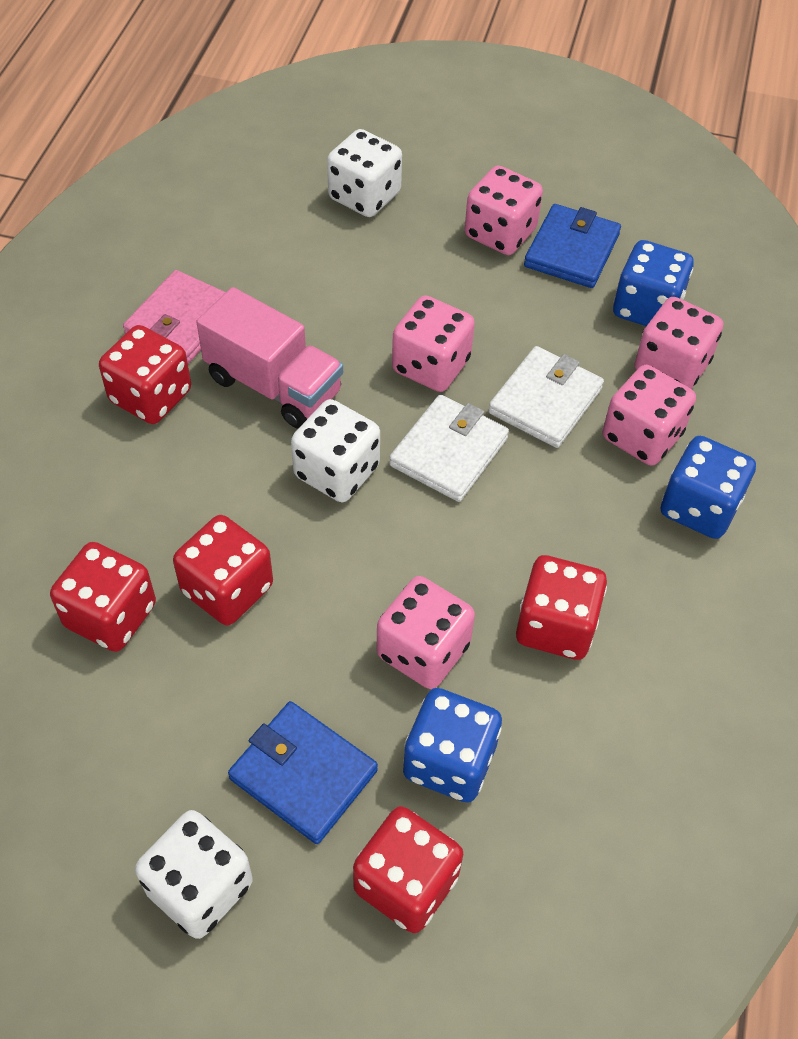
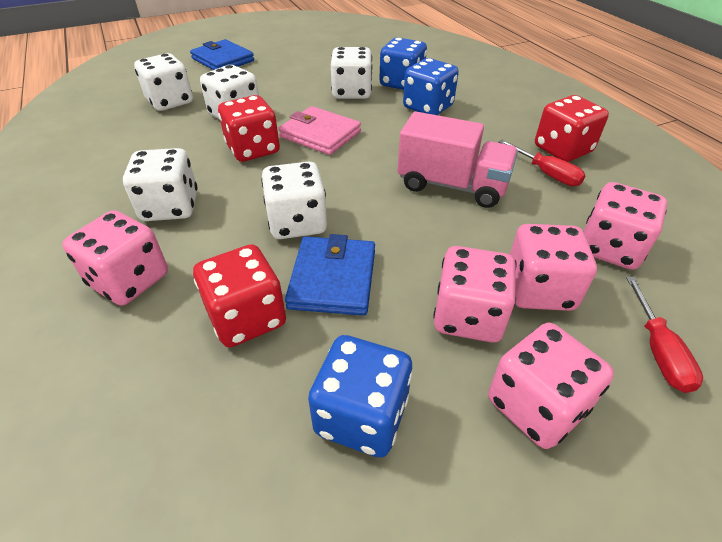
red dice: [50,542,156,652] [99,325,191,424] [173,515,273,625] [353,806,463,933] [516,555,607,660] = 5 -> [193,244,286,347] [218,95,280,162] [535,95,609,162] = 3
red screwdriver: none = 0 -> [498,140,586,186] [626,277,703,393] = 2
white dice: [135,810,253,939] [291,399,380,502] [327,129,402,217] = 3 -> [123,148,197,221] [134,53,193,111] [200,65,259,119] [261,161,327,239] [331,47,372,99] = 5
white wallet: [389,395,509,502] [488,346,604,448] = 2 -> none = 0

